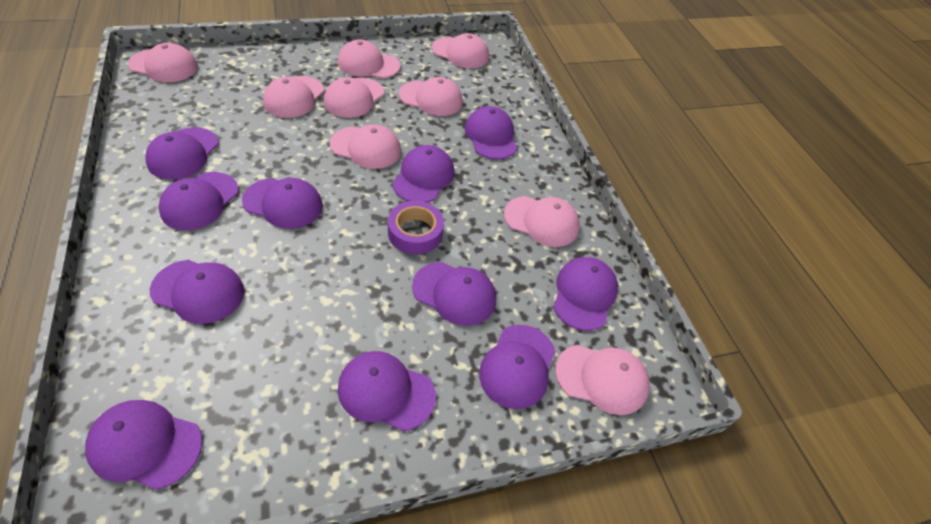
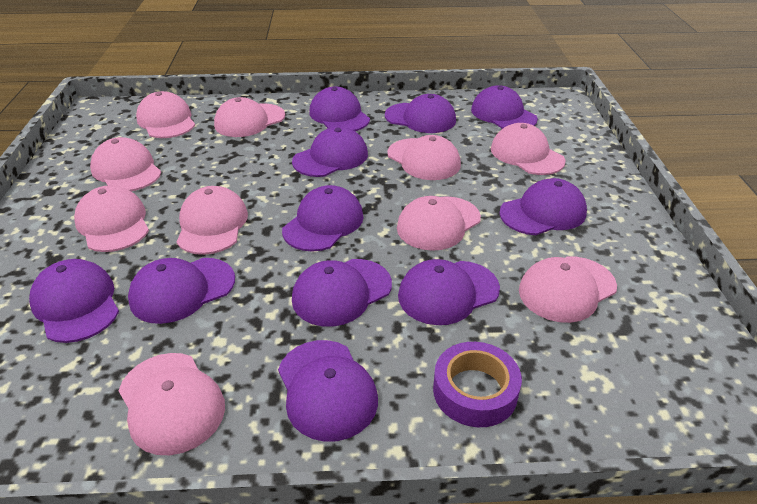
pink cap: [128,43,198,82] [263,76,324,118] [324,77,384,118] [330,124,401,169] [338,39,400,78] [399,77,463,116] [432,33,489,69] [504,196,580,247] [555,345,650,415] = 9 -> [74,186,149,252] [90,137,161,191] [118,353,225,455] [136,91,195,138] [177,186,248,255] [214,97,285,137] [387,135,461,180] [397,196,481,251] [491,123,566,175] [519,256,617,323] = 10

